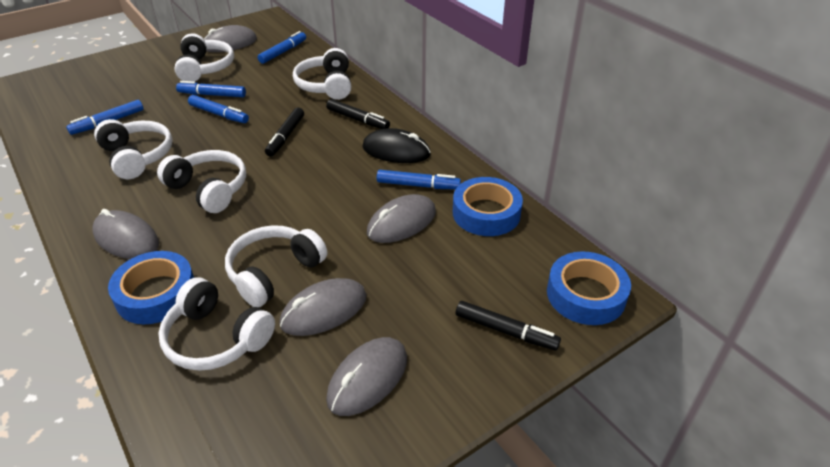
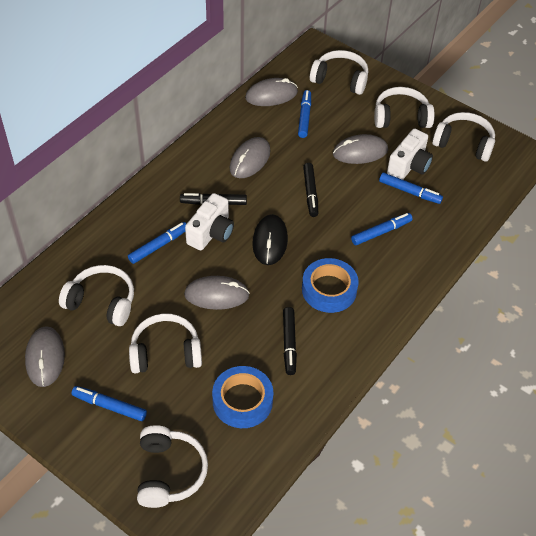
blue tape: [108,251,194,324] [453,177,523,236] [547,251,631,325] = 3 -> [212,366,273,428] [302,258,359,313] = 2
white camera: none = 0 -> [185,193,234,250] [387,129,433,180] = 2

